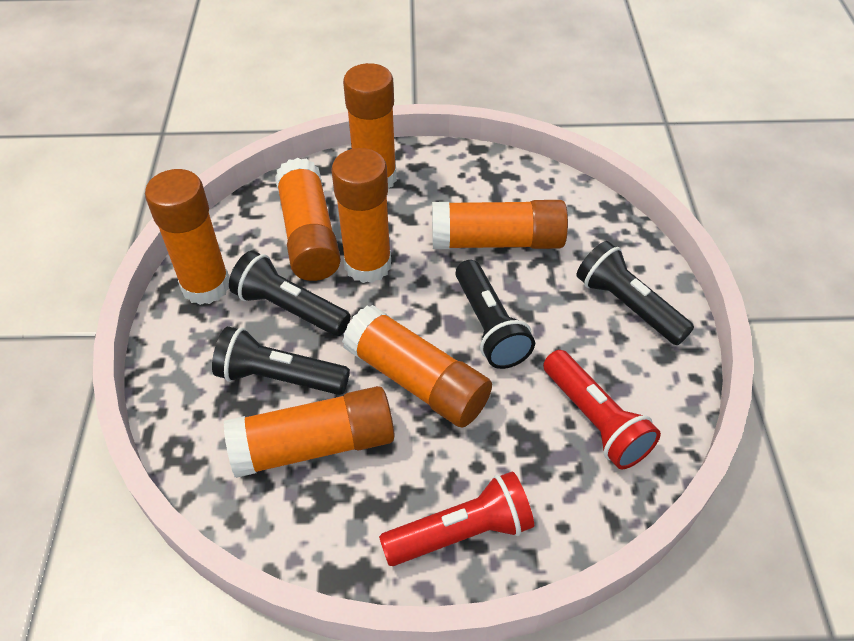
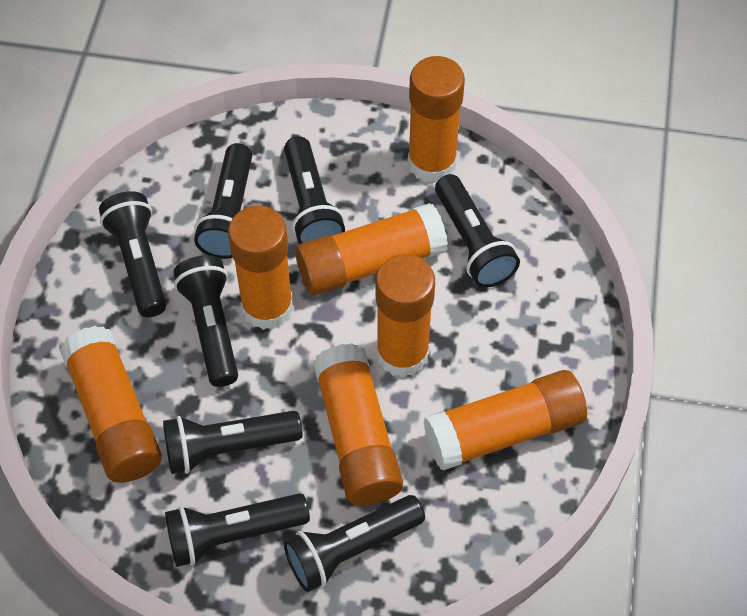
black flashlight: [212,326,350,395] [229,251,351,336] [456,260,535,369] [577,241,694,345] = 4 -> [99,191,166,317] [163,411,302,474] [165,493,310,567] [173,255,238,387] [194,143,252,259] [284,136,345,244] [284,495,425,592] [435,174,520,288] = 8
red flashlight: [379,471,534,566] [543,350,661,469] = 2 -> none = 0

